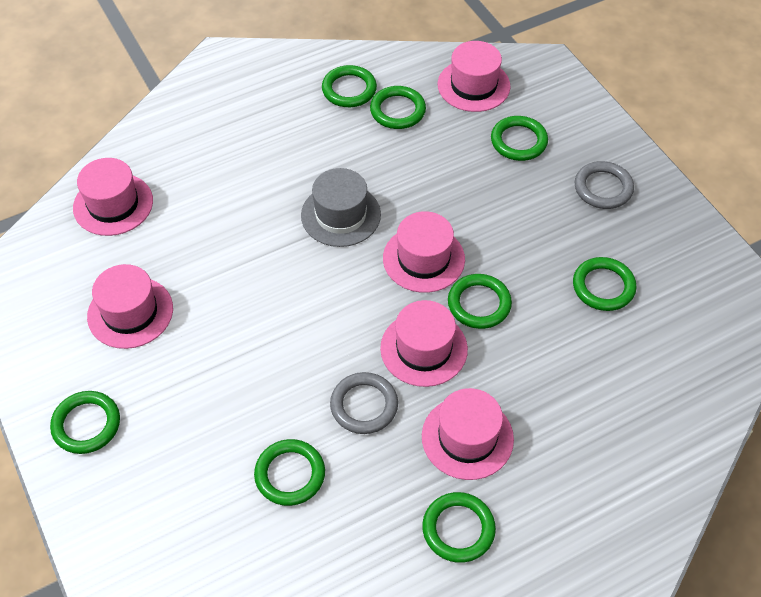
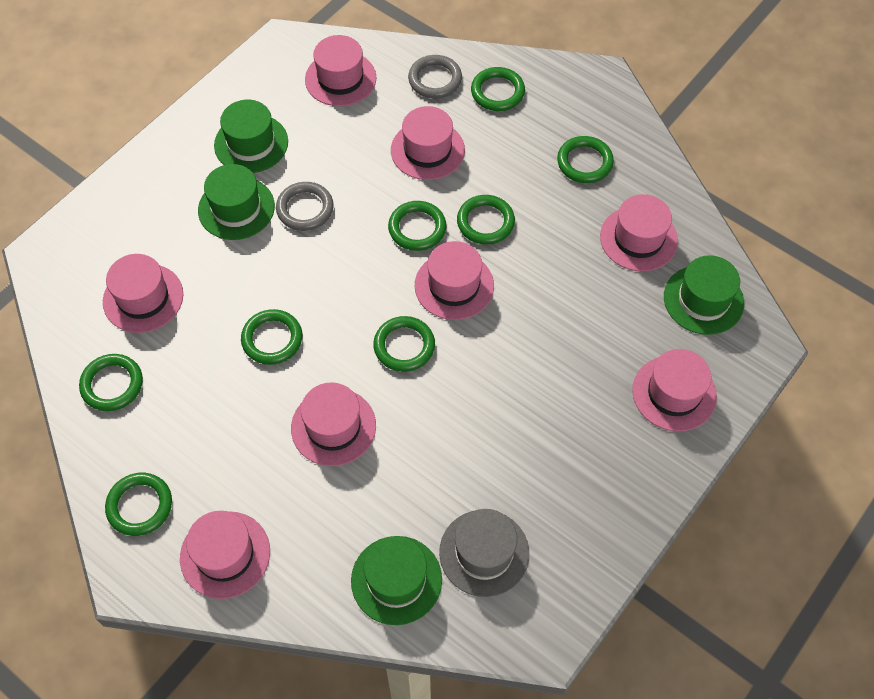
green hat: none = 0 -> [198,164,275,240] [214,100,288,173] [351,536,442,625] [664,255,744,335] = 4
pink hat: [73,158,153,236] [87,264,173,349] [380,300,468,387] [383,211,465,293] [422,388,514,480] [438,41,510,112] = 6 -> [103,254,183,333] [180,511,270,599] [291,382,376,466] [305,35,377,106] [391,106,465,180] [415,241,494,320] [600,194,678,271] [632,349,717,432] = 8

